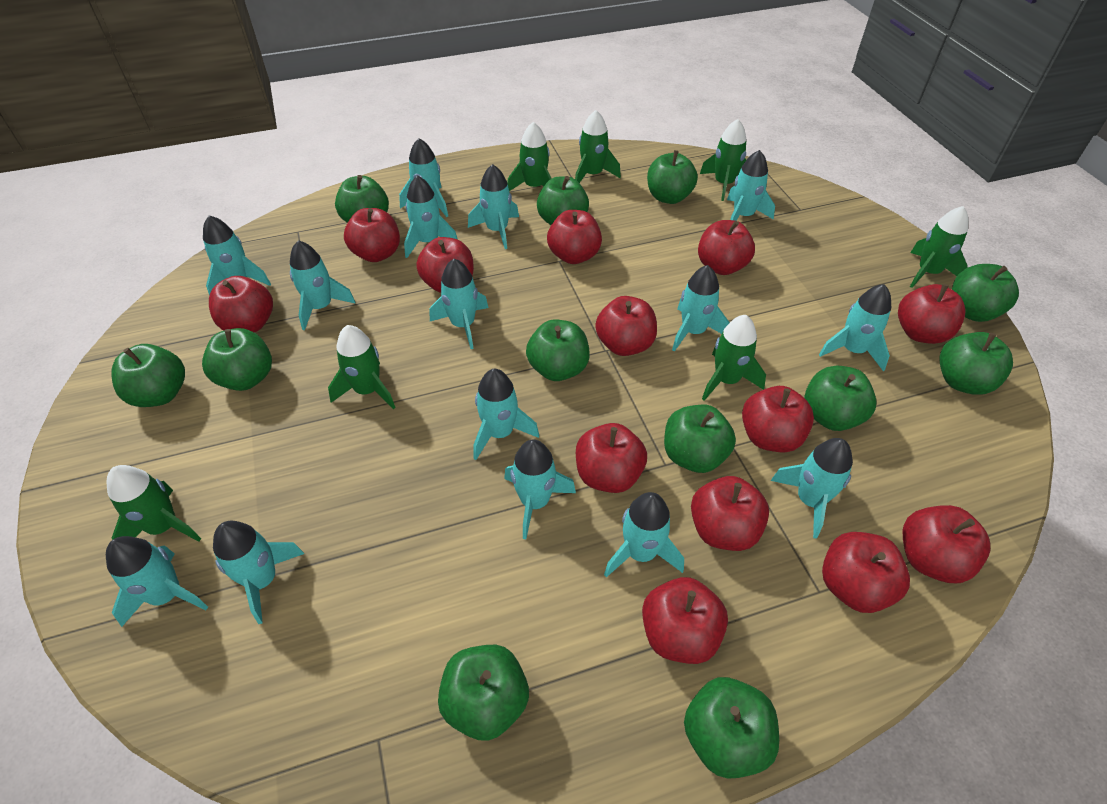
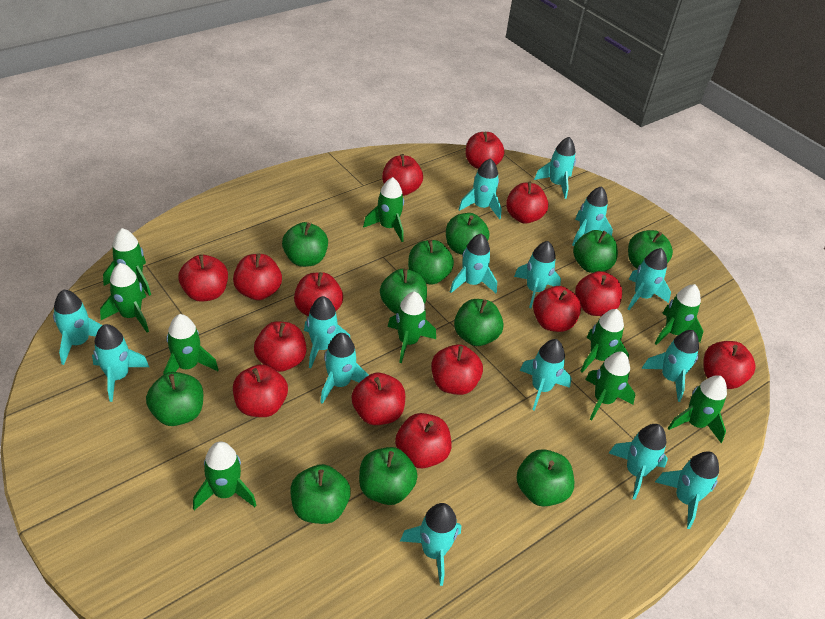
green apple: [111,344,185,407] [202,328,272,391] [335,175,389,223] [438,645,529,741] [526,319,590,381] [537,176,589,225] [647,150,698,204] [664,405,736,473] [684,677,779,779] [804,365,877,431] [940,332,1013,395] [952,264,1019,322] = 12 -> [146,372,203,426] [282,222,328,267] [290,464,351,524] [359,447,418,505] [380,269,427,314] [408,240,454,285] [446,213,489,255] [454,299,504,346] [516,449,574,507] [573,230,618,273] [628,230,673,269] = 11
green rocket: [107,465,201,542] [328,325,396,409] [507,122,552,191] [575,110,621,183] [700,119,747,201] [702,315,766,401] [910,206,968,288] = 7 -> [100,263,149,332] [103,228,151,296] [163,314,219,375] [193,441,256,510] [363,177,404,242] [387,291,436,363] [580,309,629,373] [585,352,635,420] [655,284,703,345] [668,375,727,443] = 10
red apple: [209,276,273,333] [344,208,400,262] [416,237,474,293] [547,210,602,264] [576,423,647,493] [595,296,657,356] [642,577,728,664] [691,476,769,551] [698,220,755,275] [742,386,814,453] [822,532,910,613] [898,284,965,344] [903,505,990,583] = 13 -> [178,254,228,302] [233,253,282,300] [233,364,288,417] [254,321,307,372] [294,272,343,316] [352,373,405,425] [382,154,423,196] [395,413,451,468] [431,344,483,395] [465,131,504,169] [506,181,548,224] [533,286,581,332] [575,271,622,316] [704,341,756,389] = 14

